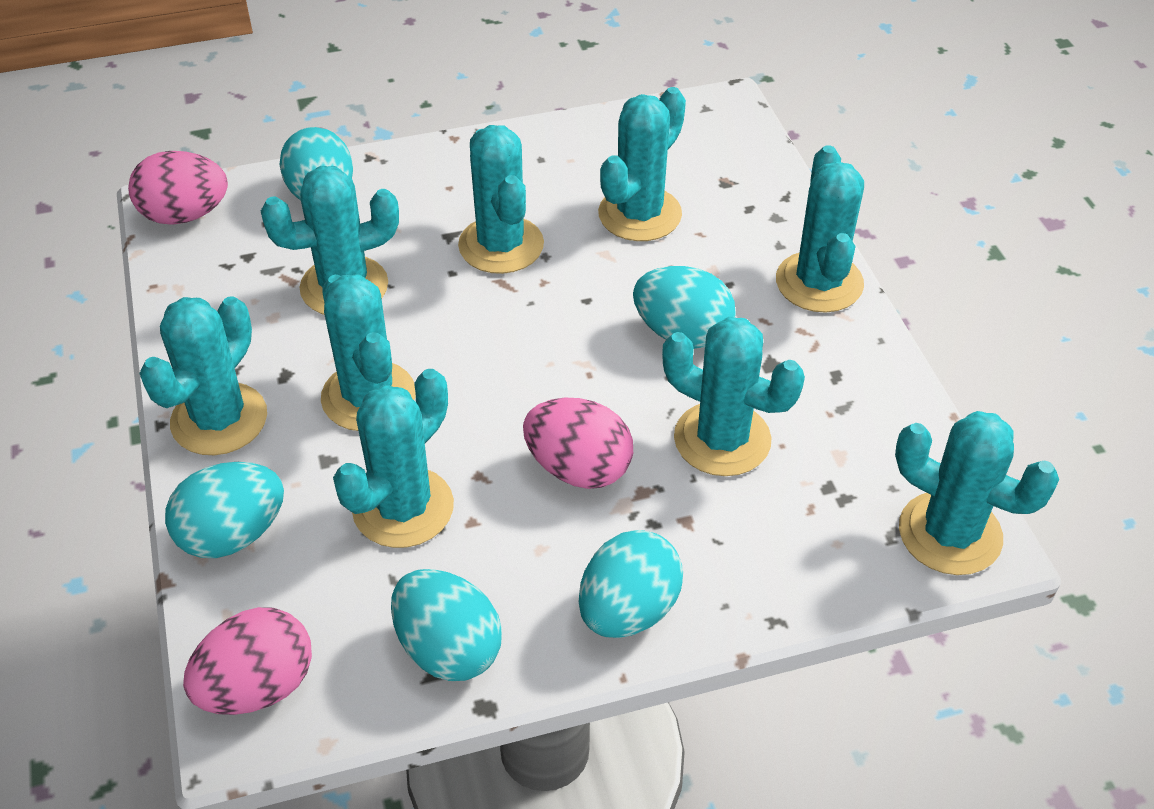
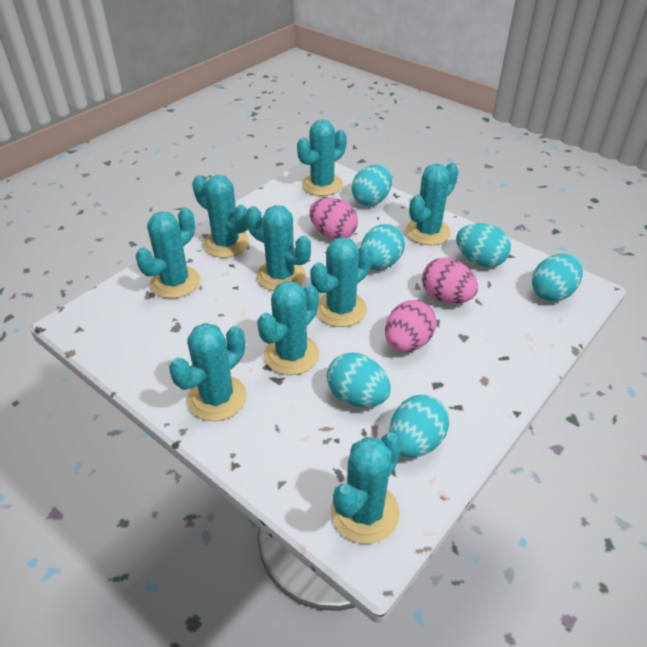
turquoise egg: [165,462,284,558] [279,127,353,200] [391,569,502,681] [578,530,683,638] [633,266,736,349] = 5 -> [327,352,391,407] [352,165,392,206] [361,224,405,269] [389,394,449,458] [456,223,511,267] [532,253,583,302] = 6

